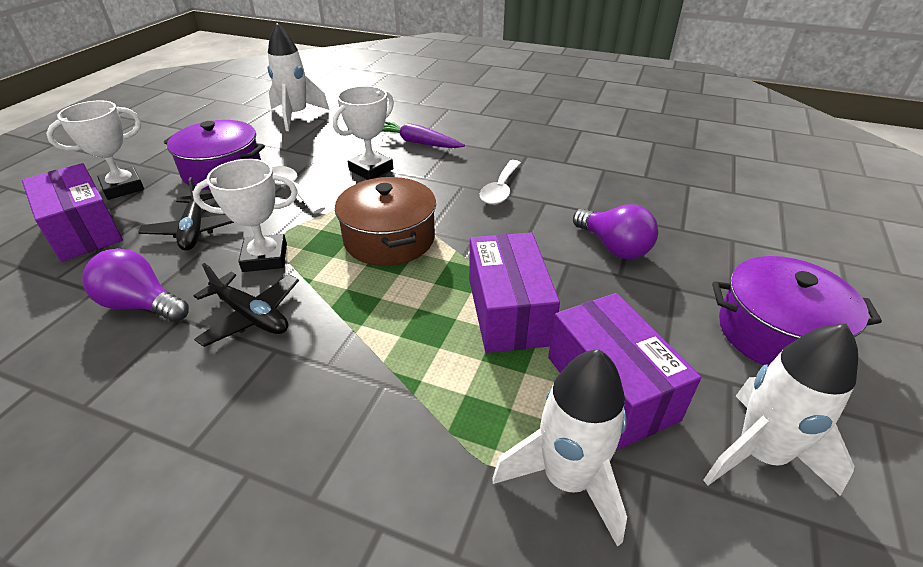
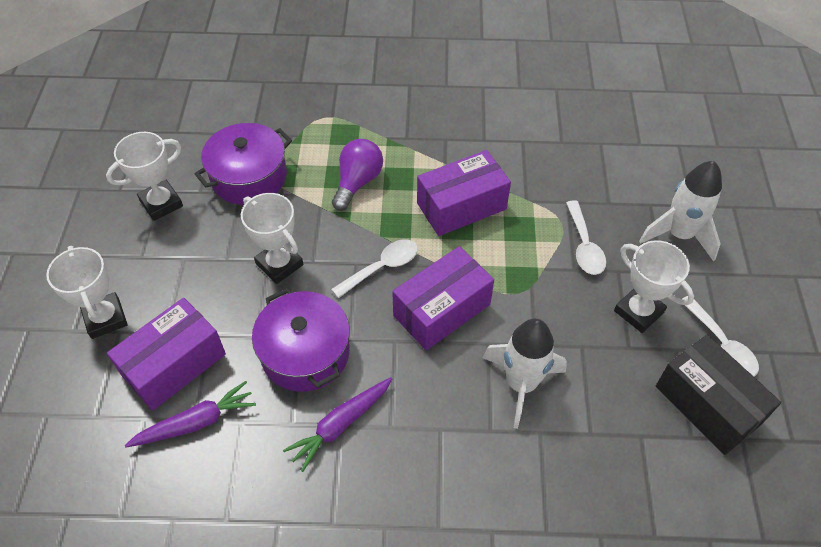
black box: none = 0 -> [656,335,781,455] = 1
black plane: [138,177,234,251] [193,263,299,347] = 2 -> none = 0
brown pot: [335,177,436,266] = 1 -> none = 0
purple carrot: [381,121,465,148] = 1 -> [125,381,256,448] [283,377,392,472] = 2
purple light bulb: [82,248,189,322] [573,204,658,259] = 2 -> [332,139,383,211] = 1
white rocket: [267,23,330,131] [492,350,627,546] [703,324,858,496] = 3 -> [483,319,567,429] [639,161,722,261] = 2
white spoon: [272,166,325,214] [480,160,521,205] = 2 -> [331,239,418,298] [566,200,606,275] [683,296,759,377] = 3
white trophy: [46,100,144,200] [193,159,298,272] [333,86,394,180] = 3 -> [46,246,127,339] [106,132,183,221] [241,193,303,284] [614,240,694,333] = 4

